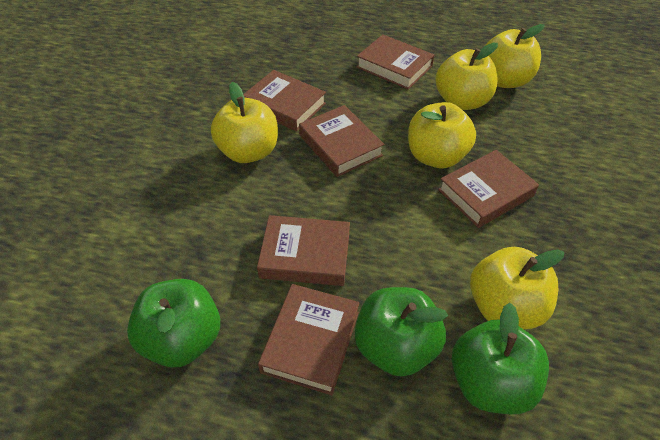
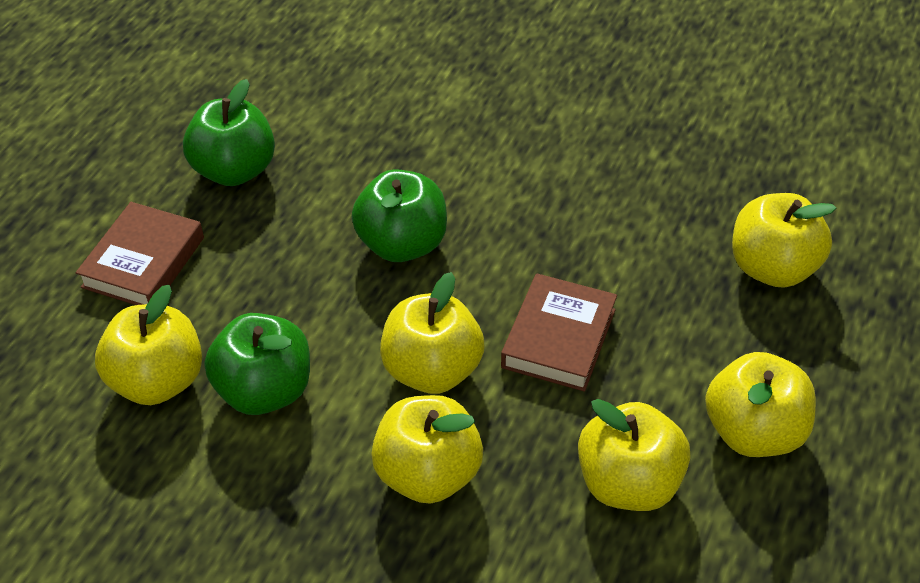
brown book: [243,70,326,131] [257,215,350,286] [258,284,360,395] [299,105,385,177] [357,34,434,90] [438,150,539,228] = 6 -> [76,202,204,305] [501,273,617,392] = 2
yellow apple: [211,82,278,163] [408,102,476,168] [435,43,498,110] [470,247,564,329] [485,24,545,88] = 5 -> [95,285,202,405] [371,395,483,504] [380,272,485,394] [578,399,691,511] [705,352,816,457] [732,193,836,287] = 6

